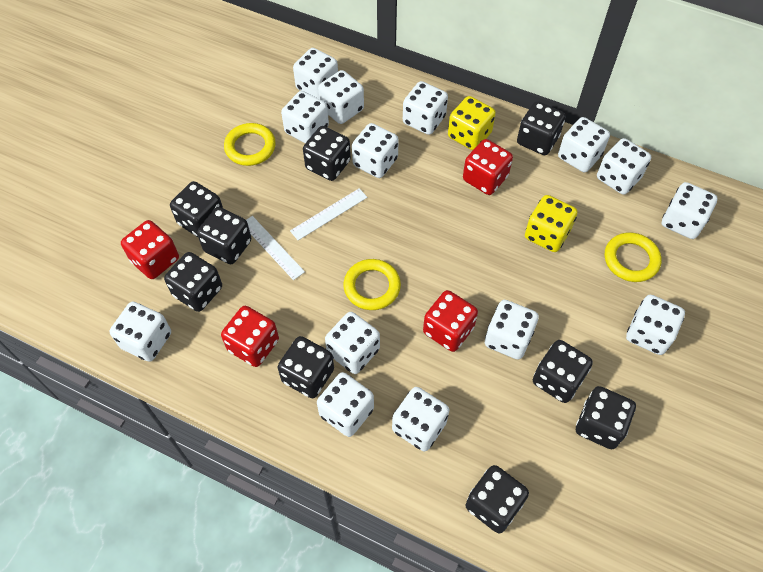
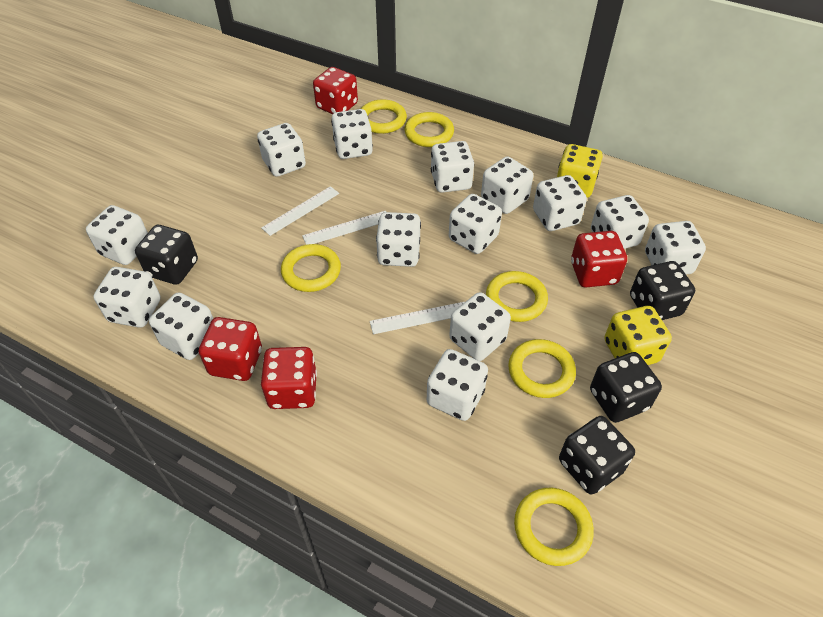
black dice: [164,252,222,312] [170,181,223,237] [197,207,251,264] [278,336,334,398] [303,126,351,181] [466,465,529,533] [517,101,566,155] [533,340,593,403] [576,386,636,449] = 9 -> [135,225,198,285] [559,416,635,495] [590,352,662,423] [630,261,695,320] = 4
white ruler: [246,216,305,280] [290,188,367,240] = 2 -> [261,186,339,236] [302,211,386,245] [370,302,465,334] = 3
yellow ring: [224,123,276,166] [344,259,401,310] [605,232,661,282] = 3 -> [281,244,341,292] [361,99,407,134] [404,112,454,147] [486,271,548,322] [508,339,576,398] [514,488,594,566] = 6

